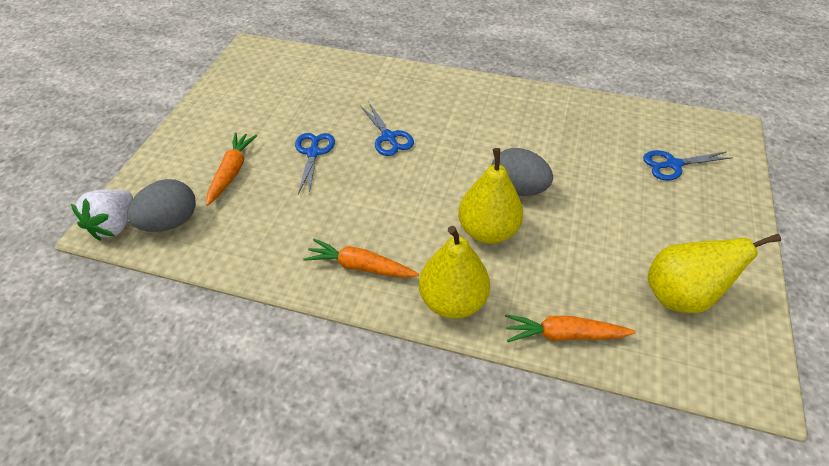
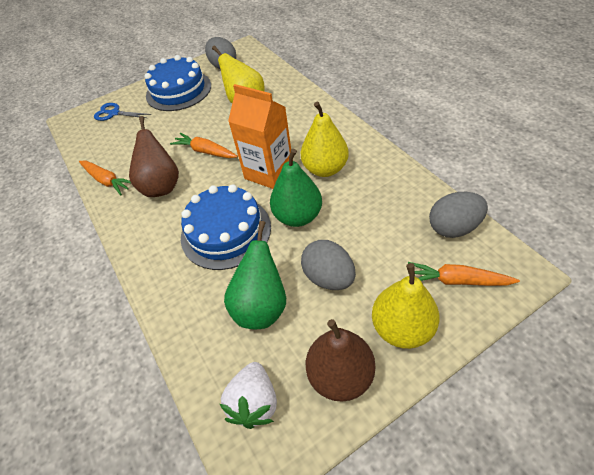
blue cake: none = 0 -> [145,55,211,111] [181,184,271,270] = 2
blue scissors: [295,133,335,194] [361,103,414,156] [643,150,733,181] = 3 -> [94,103,151,121] = 1
brown pear: none = 0 -> [129,116,179,197] [306,319,375,402] = 2
green pear: none = 0 -> [224,221,286,329] [270,149,322,227] = 2
grey egg: [127,179,196,232] [491,148,553,196] = 2 -> [205,37,236,69] [301,240,356,290] [429,192,488,238] = 3
orange carton: none = 0 -> [228,84,291,189] = 1

